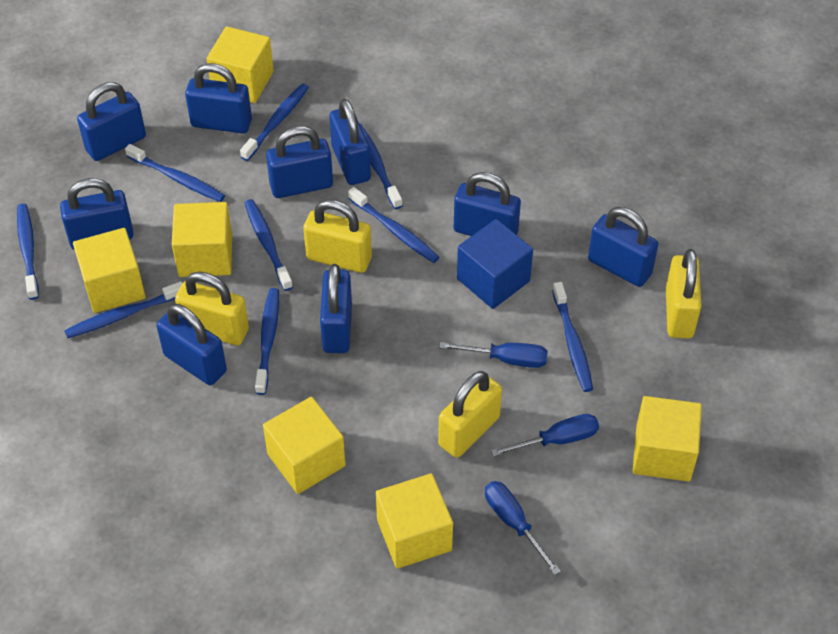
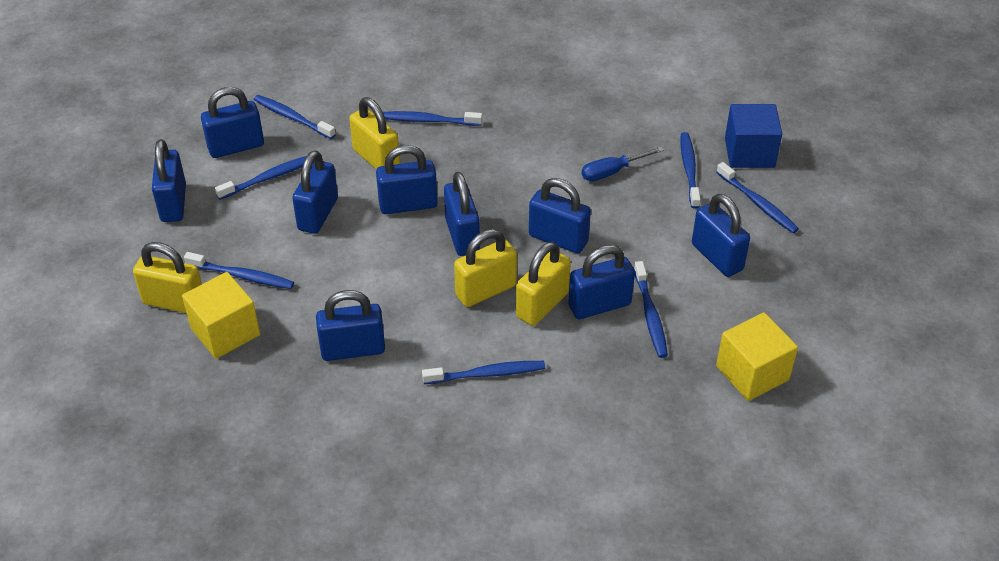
blue screwdriver: [439,342,548,368] [485,481,561,575] [491,414,599,457] = 3 -> [582,147,664,181] = 1
blue toothbrush: [17,204,39,300] [64,281,182,339] [125,144,225,202] [240,84,309,161] [244,199,293,291] [255,288,279,395] [348,187,439,263] [360,124,403,209] [552,282,593,392] = 9 -> [184,252,294,289] [215,156,306,200] [254,95,336,139] [383,111,482,126] [422,361,545,384] [634,261,668,358] [681,132,701,209] [716,162,799,233] = 8
yellow cube: [73,228,146,313] [172,202,232,277] [207,26,274,103] [263,397,346,494] [376,473,453,569] [632,396,702,482] = 6 -> [182,272,260,359] [716,312,798,401] = 2

